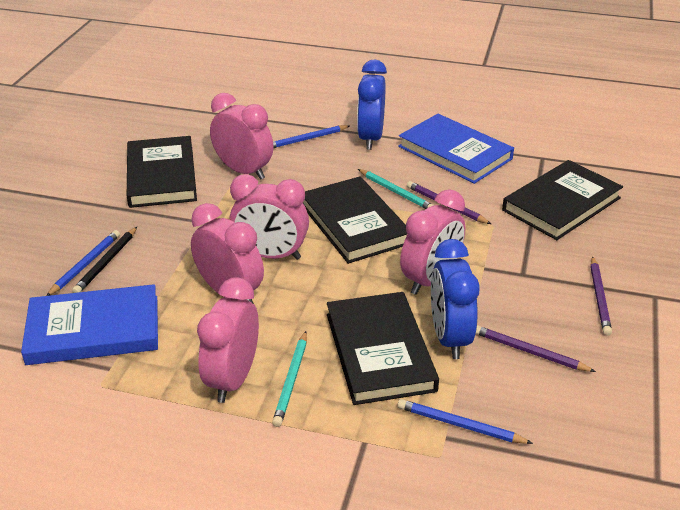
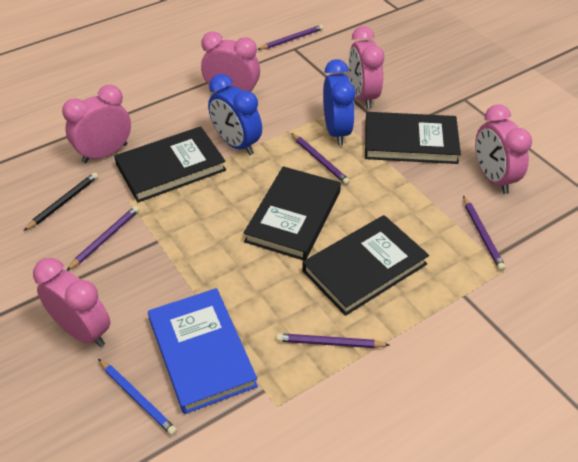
blue book: [21,284,158,365] [398,114,514,184] = 2 -> [148,288,258,414] = 1
blue pencil: [46,230,120,296] [273,125,350,148] [398,399,533,444] = 3 -> [98,359,177,436] = 1
purple pencil: [407,181,491,224] [476,325,596,372] [590,256,612,336] = 3 -> [66,206,140,271] [257,25,324,50] [276,333,389,348] [291,133,350,185] [463,196,506,271] = 5
turquoise pencil: [272,331,307,427] [358,169,433,209] = 2 -> none = 0

